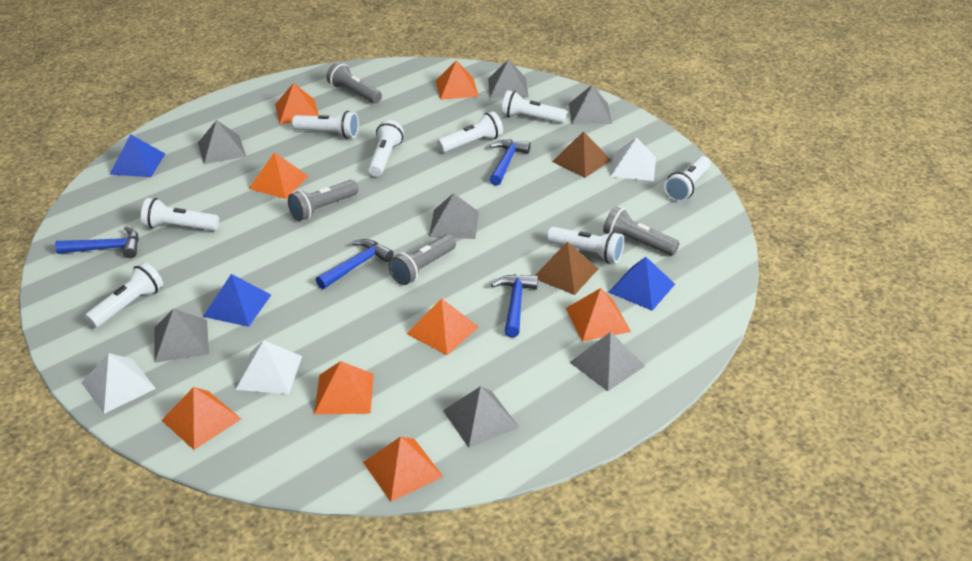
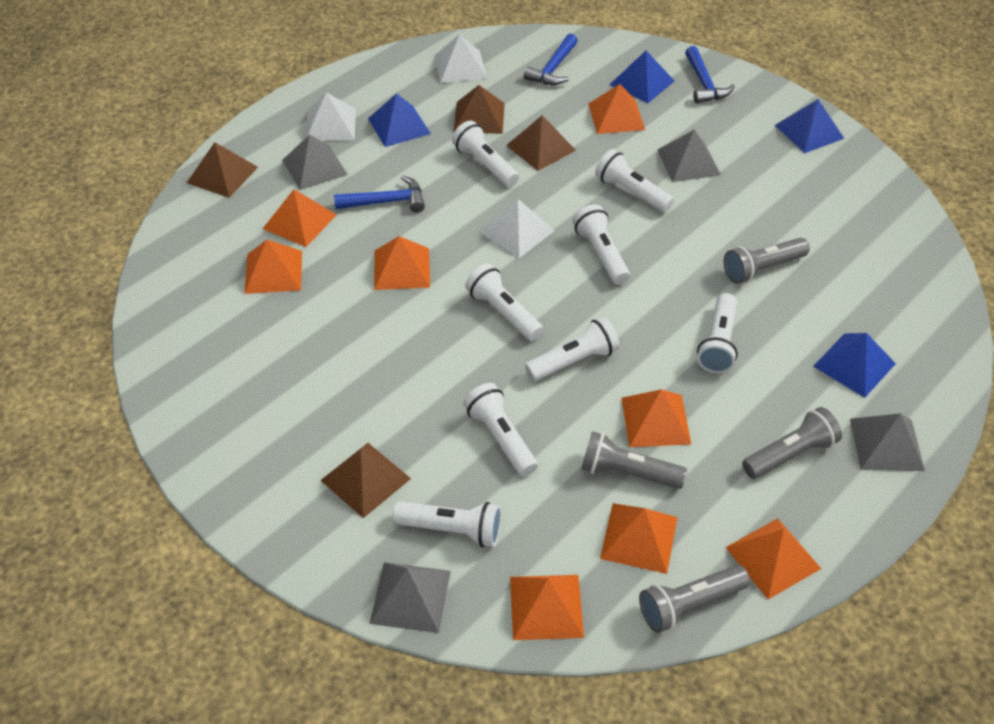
blue hammer: [55,227,139,258] [316,239,394,289] [490,140,531,186] [491,274,538,337] = 4 -> [334,176,425,213] [524,34,578,85] [685,46,735,103] = 3
blue pyramid: [109,134,165,177] [203,274,271,327] [609,257,675,311] = 3 -> [368,93,431,147] [609,51,674,103] [775,99,844,153] [813,333,896,398] = 4
brown pyramid: [535,242,598,295] [552,131,611,178] = 2 -> [187,142,258,198] [320,443,411,518] [454,85,505,134] [506,115,576,171] = 4
grey pyramid: [154,308,209,363] [198,120,246,164] [429,193,479,239] [443,386,519,448] [488,59,528,98] [569,85,612,124] [570,332,645,391] = 7 -> [282,134,348,190] [369,562,451,633] [658,129,721,182] [850,413,925,471] = 4

